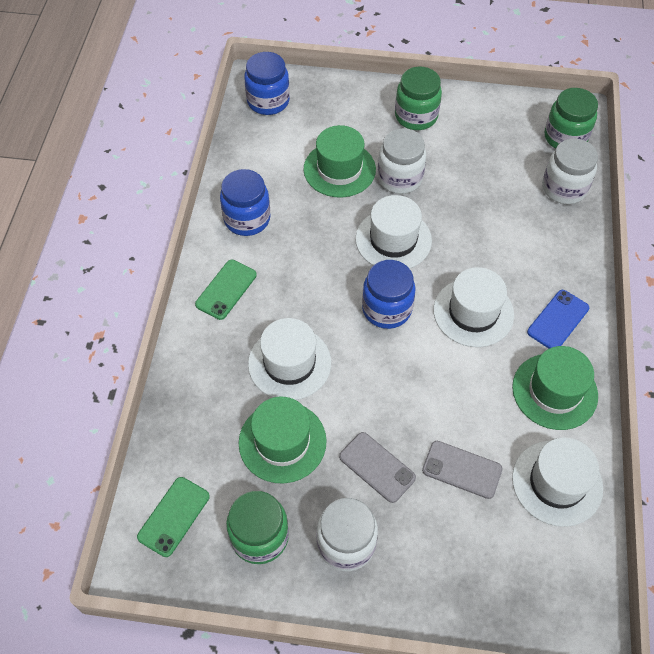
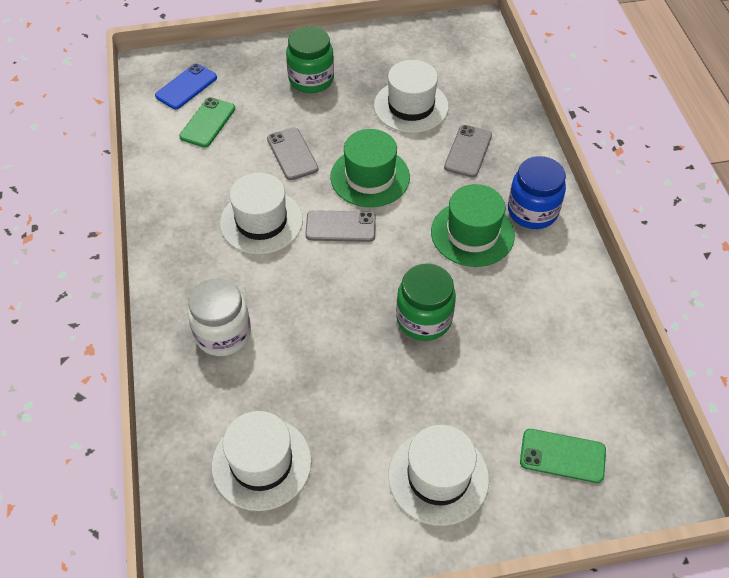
blue jar: [220,169,270,236] [244,52,290,115] [362,260,415,329] = 3 -> [508,156,566,229] = 1
green hat: [239,397,327,484] [304,125,376,198] [512,346,598,430] = 3 -> [330,129,410,207] [431,184,515,267] = 2
green jar: [226,491,289,564] [395,67,442,130] [545,88,598,149] = 3 -> [286,26,334,93] [396,263,456,341] = 2
grey phone: [339,432,416,503] [422,441,502,499] = 2 -> [267,127,318,180] [305,210,376,242] [444,125,492,177] = 3
white jar: [317,498,378,571] [378,128,426,194] [542,138,598,204] = 3 -> [188,278,251,356] = 1

